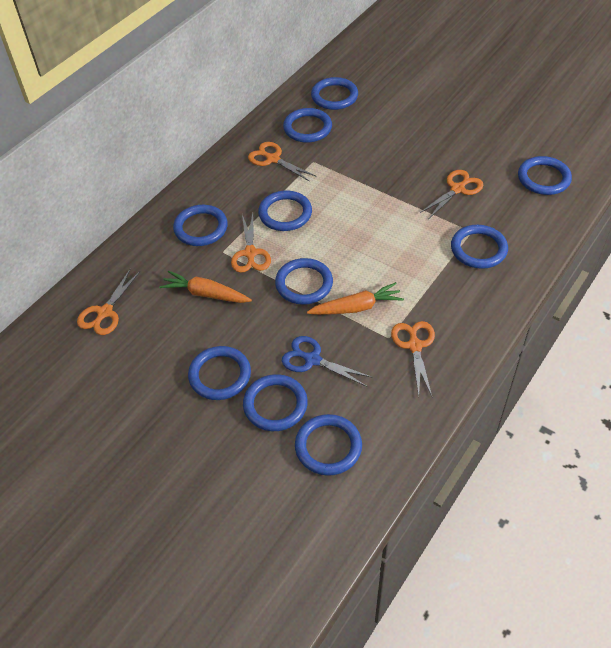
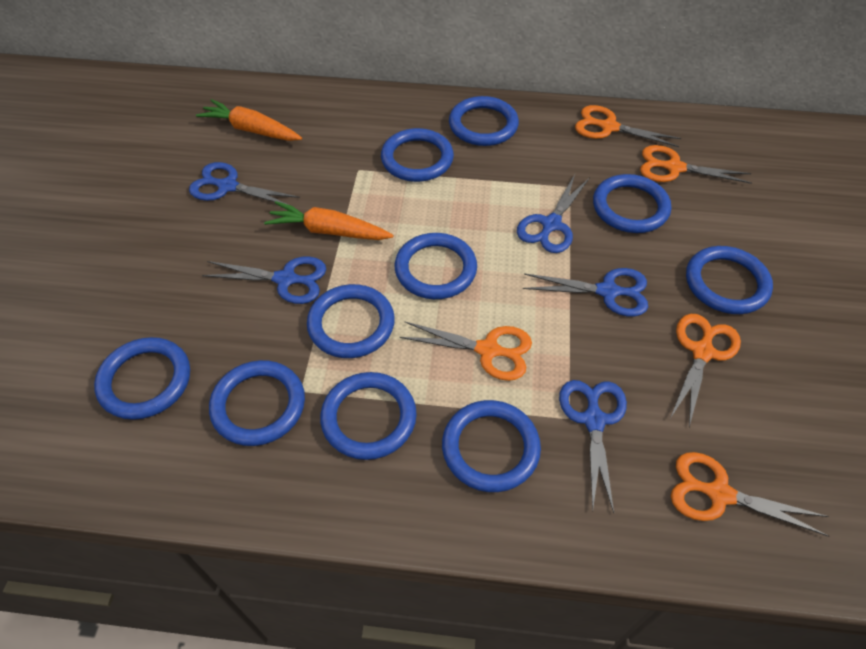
blue scissors: [282,336,373,387] = 1 -> [189,162,300,205] [202,257,326,304] [517,174,590,253] [523,268,648,317] [559,380,627,513] = 5

